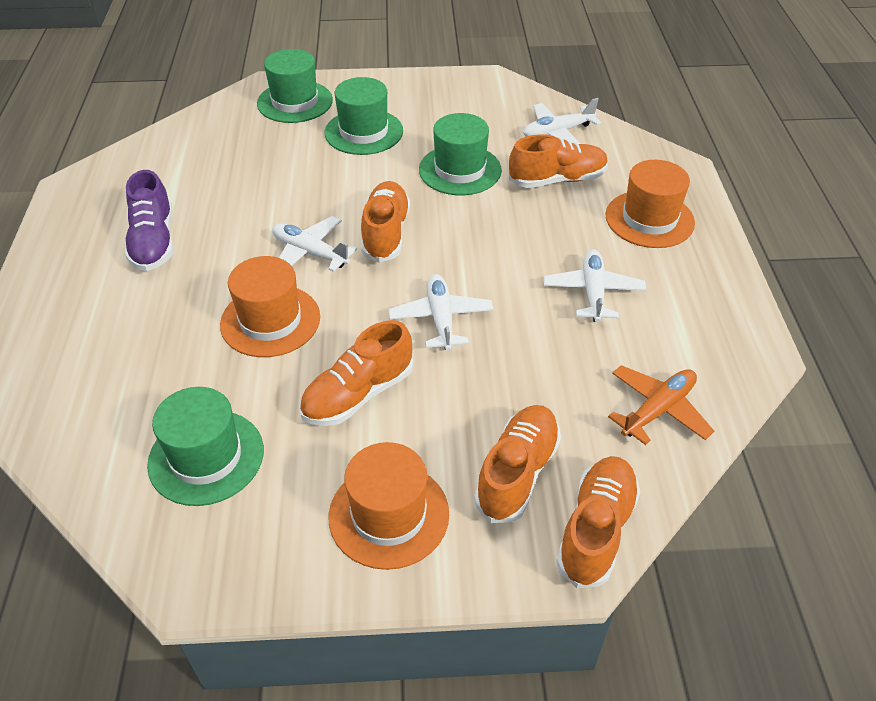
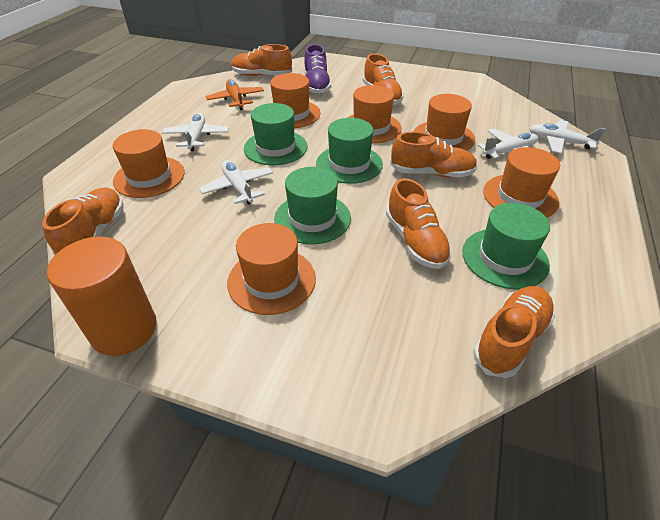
orange cylinder: none = 0 -> [47,237,157,356] = 1
orange hat: [220,256,320,357] [328,442,449,570] [606,160,695,248] = 3 -> [113,129,185,198] [227,223,316,315] [270,73,320,128] [347,85,402,143] [413,94,475,151] [483,147,560,218] = 6
orange shoe: [299,320,413,426] [361,181,410,263] [474,405,561,523] [509,134,608,188] [556,456,640,588] = 5 -> [42,187,123,255] [232,44,292,76] [363,54,404,105] [386,178,452,269] [390,132,477,178] [473,286,555,378] = 6

